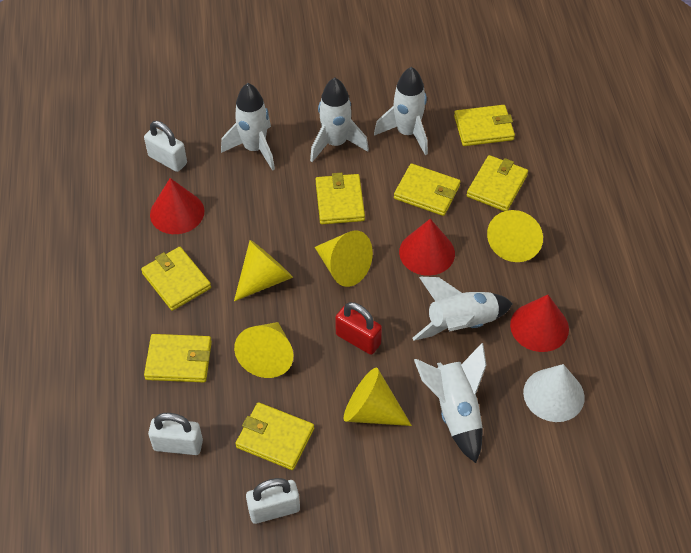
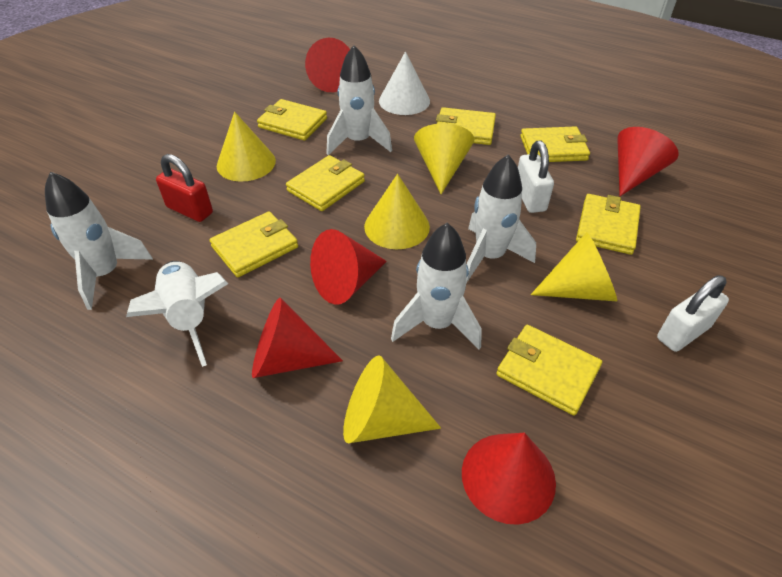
red cone: [150,178,204,234] [399,219,455,276] [510,295,569,352] = 3 -> [252,298,343,378] [305,38,350,92] [310,229,387,304] [462,433,556,525] [617,127,679,196] = 5
white padlock: [144,121,187,172] [148,413,203,455] [246,478,300,524] = 3 -> [518,141,554,213] [657,276,729,352] = 2

